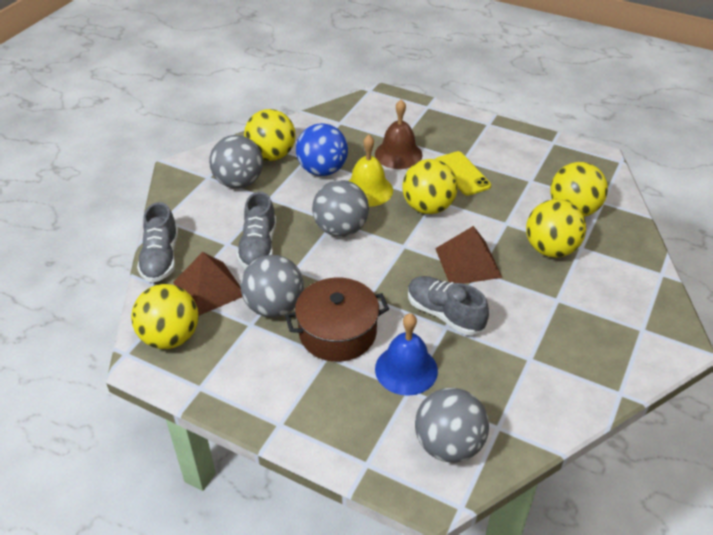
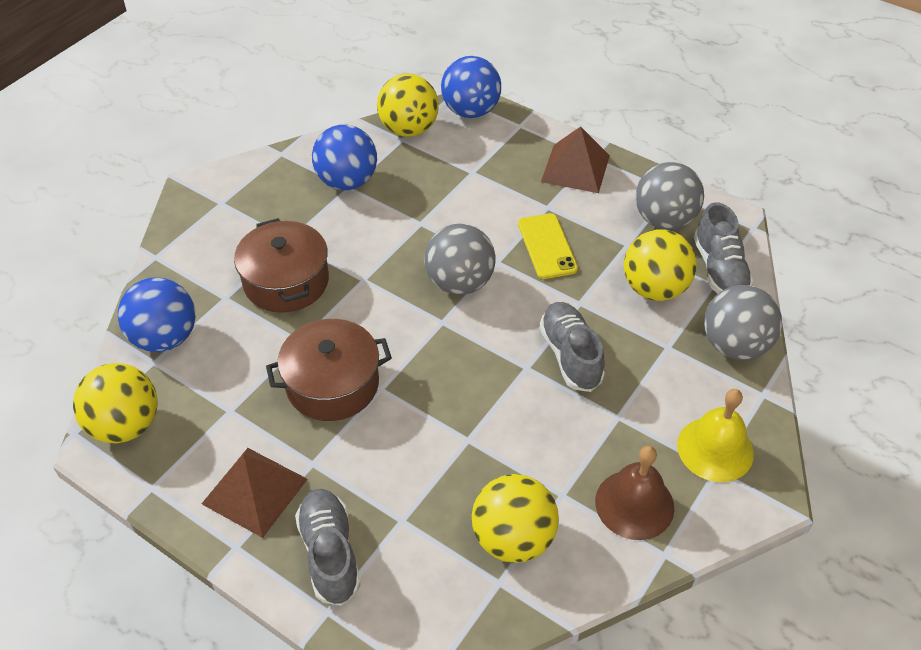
blue ball: [296,123,348,176] = 1 -> [118,278,195,352] [312,125,377,190] [441,56,501,118] = 3
blue bell: [375,313,438,396] = 1 -> none = 0
brown pot: [285,278,389,362] = 1 -> [234,218,329,313] [266,319,392,421] = 2
grey ball: [209,135,263,189] [241,255,304,318] [312,180,369,237] [415,388,489,463] = 4 -> [424,224,496,295] [636,162,704,230] [704,285,782,360] = 3
yellow ball: [131,284,198,349] [244,109,296,161] [402,159,458,214] [526,199,586,258] [550,162,608,217] = 5 -> [73,363,158,443] [377,74,439,137] [472,474,559,563] [624,229,697,301] = 4

